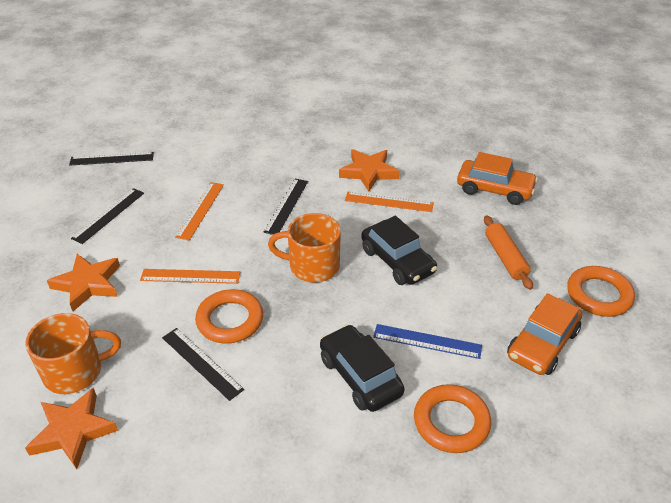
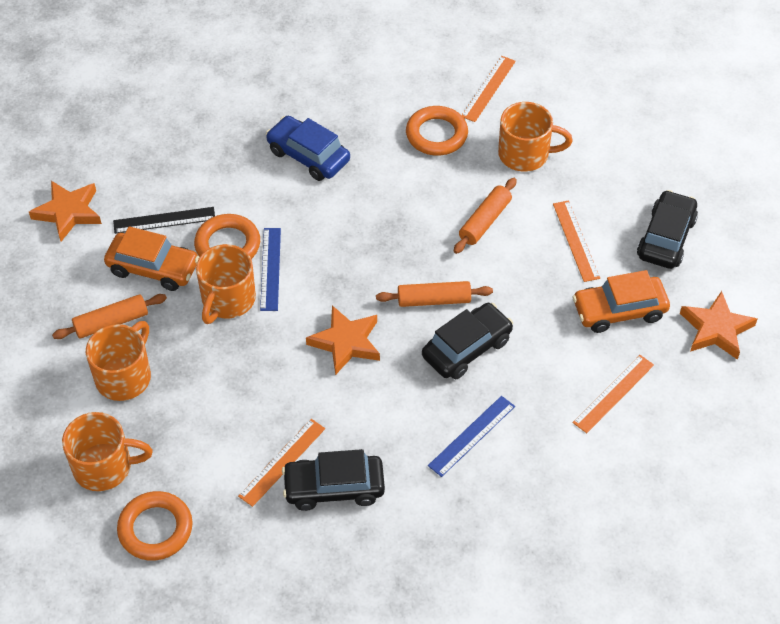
black car: [320,324,405,412] [361,216,437,285] = 2 -> [282,449,385,511] [422,303,513,379] [637,190,698,269] = 3
black ruler: [69,152,154,166] [71,188,144,244] [162,328,244,401] [263,179,308,235] = 4 -> [113,207,215,234] = 1
blue car: none = 0 -> [266,116,350,181] = 1
blue ruler: [373,324,482,359] = 1 -> [260,228,281,311] [428,396,515,477] = 2
orange mug: [25,313,121,394] [268,213,341,282] = 2 -> [62,412,153,491] [86,321,151,401] [196,244,256,324] [498,102,573,172] = 4
orange rolling pin: [484,215,533,290] = 1 -> [52,294,167,339] [376,281,493,307] [454,178,517,254] = 3
orange ruler: [140,269,240,284] [175,182,224,241] [345,191,434,212] = 3 -> [238,419,325,507] [462,56,516,122] [553,200,600,282] [573,355,654,433] = 4

